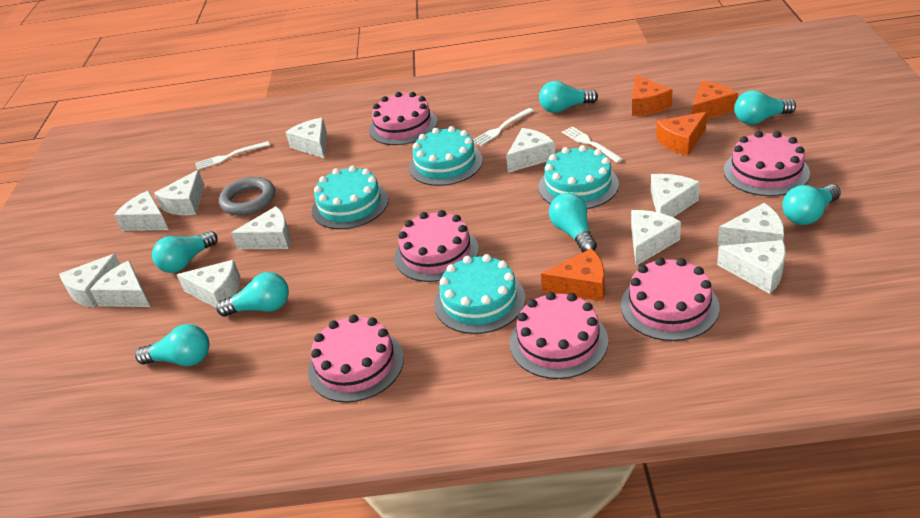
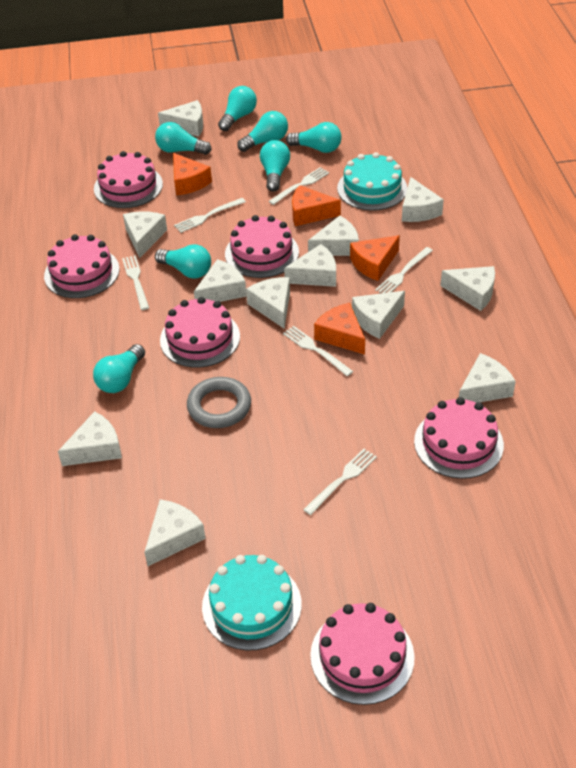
turquoise cake: [312,166,388,229] [409,126,483,186] [434,254,525,334] [539,145,619,209] = 4 -> [202,555,302,650] [337,152,407,211] = 2
white fork: [195,141,270,170] [473,108,534,146] [562,126,623,163] = 3 -> [122,255,149,310] [174,198,246,233] [269,167,329,205] [283,326,353,376] [303,449,377,515] [375,247,433,293] = 6

